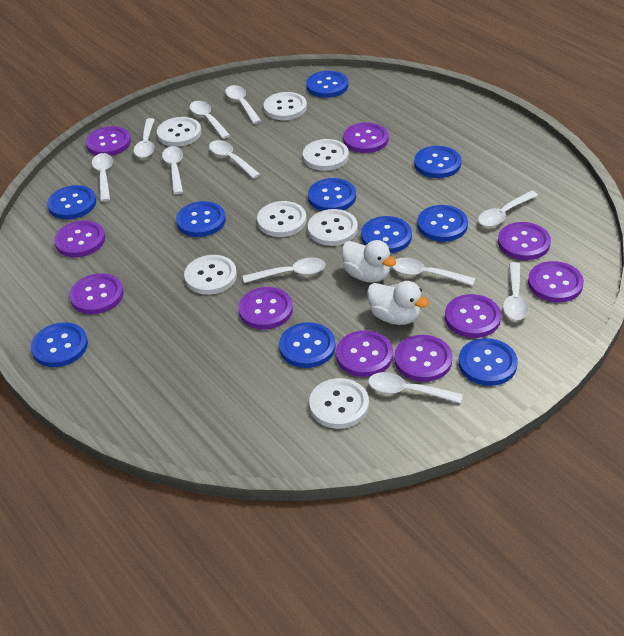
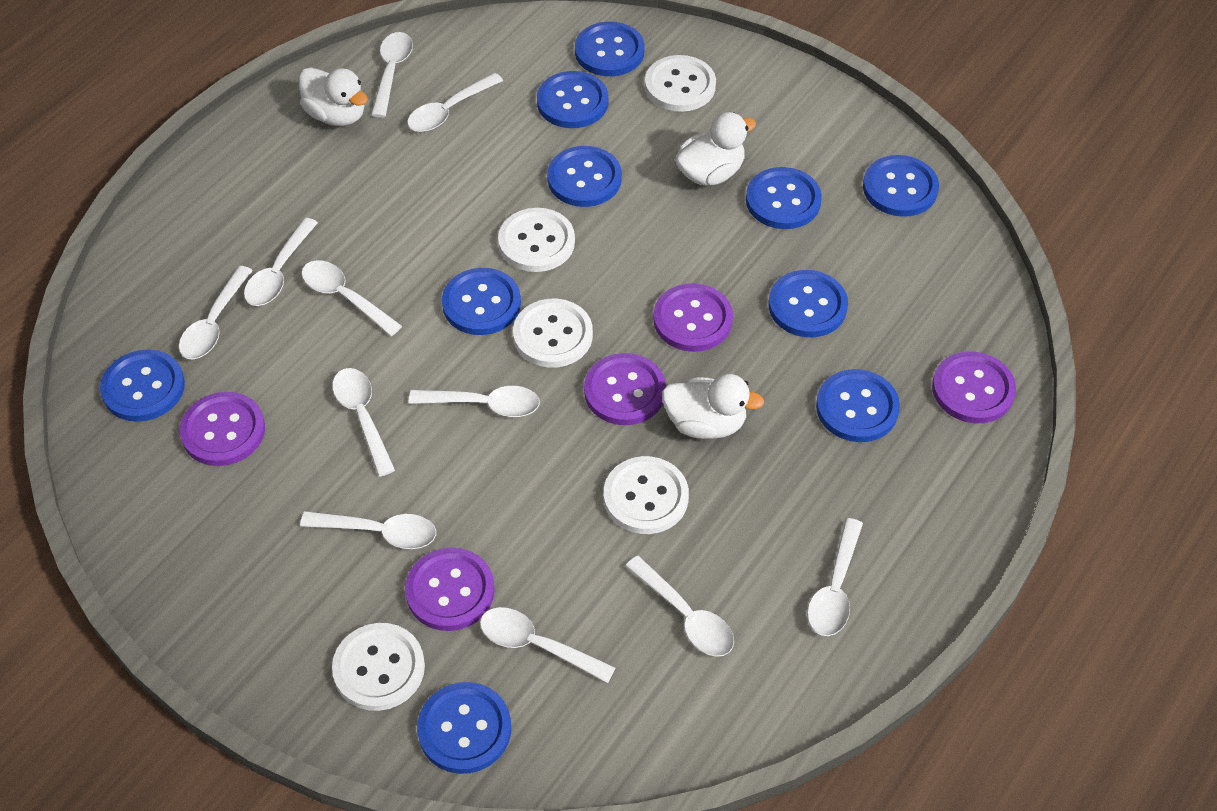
purple button: [54,220,105,257] [69,273,123,314] [86,126,131,156] [238,287,293,330] [336,330,393,377] [343,122,389,153] [394,335,452,382] [445,294,501,338] [498,222,551,260] [528,261,584,303] = 10 -> [180,392,265,466] [405,547,495,631] [584,353,666,425] [653,283,733,352] [932,351,1016,423] = 5
white button: [157,117,201,147] [184,255,237,295] [257,201,307,237] [264,92,307,120] [303,139,349,171] [308,209,358,246] [309,378,369,429] = 7 -> [332,623,425,711] [498,208,575,272] [513,299,593,368] [604,456,689,534] [645,55,716,112] = 5
white duck: [342,240,396,283] [367,281,429,325] = 2 -> [299,67,368,126] [662,374,764,439] [675,112,756,186] = 3

